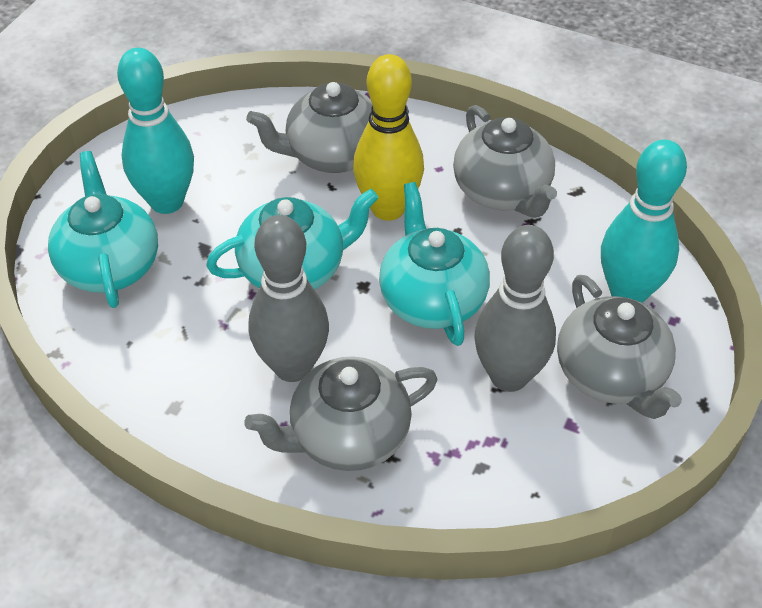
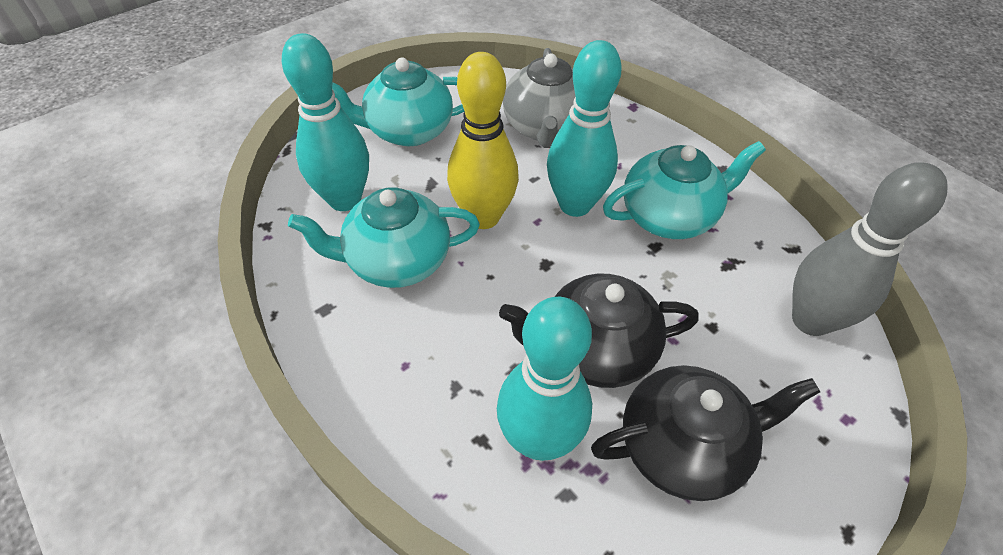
black teapot: none = 0 -> [499,274,699,388] [591,365,820,501] = 2
grey bowling pin: [249,215,329,382] [474,225,556,392] = 2 -> [792,162,948,336] = 1
grey teapot: [244,356,437,471] [246,82,409,173] [453,105,557,218] [557,275,682,419] = 4 -> [503,48,575,148] = 1
turquoise bowling pin: [117,48,194,214] [601,140,687,303] = 2 -> [281,33,369,211] [497,297,592,461] [547,40,621,217] = 3

